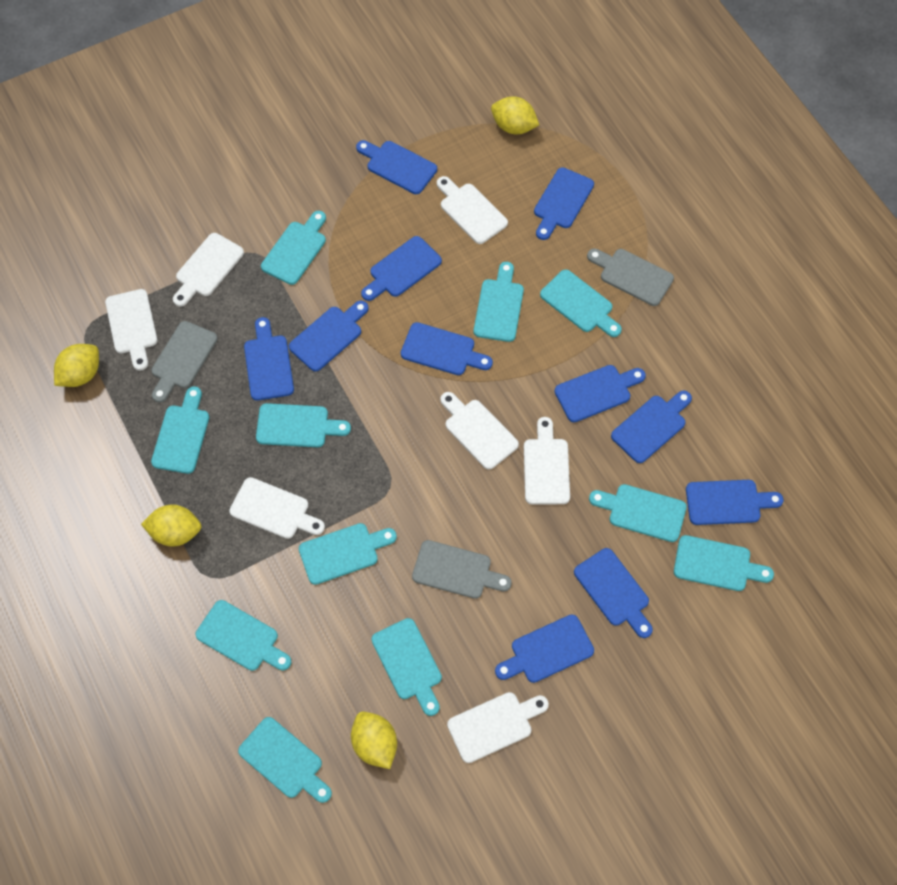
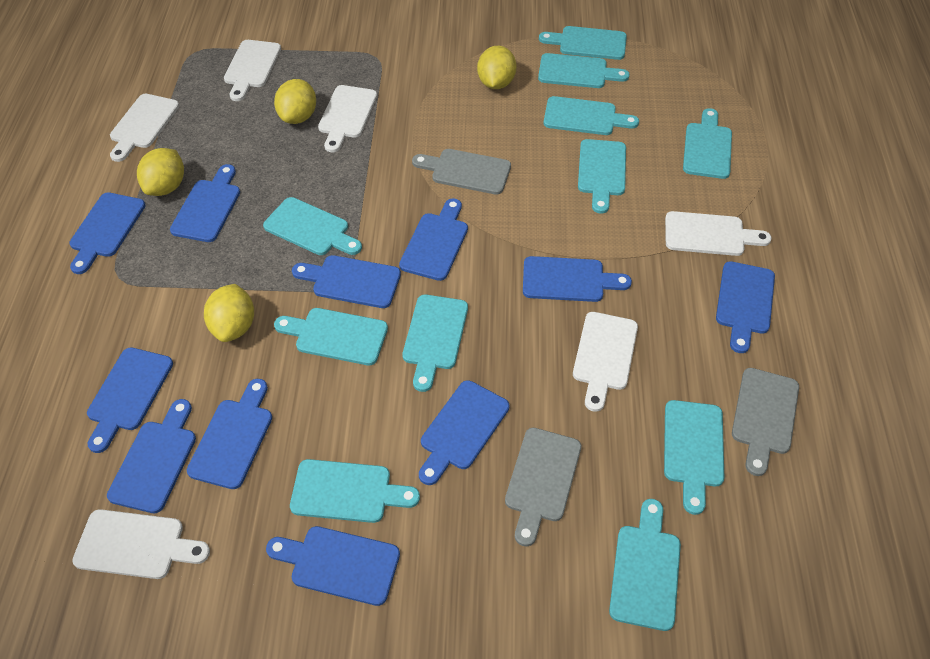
white cutting board: [105,289,158,371] [173,233,244,307] [229,477,325,539] [437,176,508,244] [440,392,519,470] [447,692,549,763] [524,417,570,504] = 7 -> [72,509,210,579] [110,94,179,162] [224,40,281,101] [318,85,377,152] [573,312,638,412] [665,211,771,256] = 6

